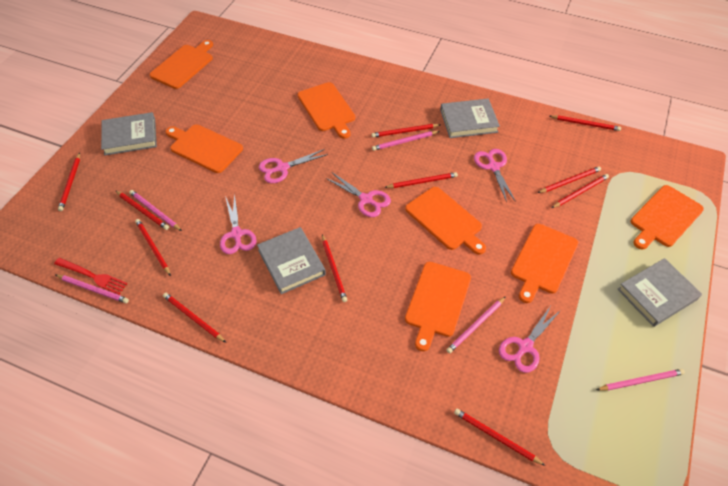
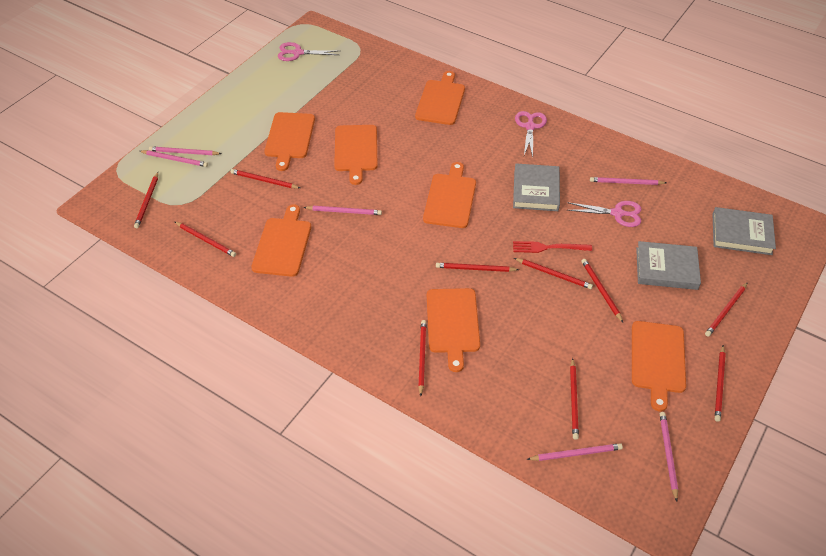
grey book: [101,112,157,155] [257,227,326,294] [440,98,500,138] [617,258,702,327] = 4 -> [513,163,560,211] [636,241,701,290] [712,207,776,255] = 3
pink pencil: [56,275,129,303] [129,190,182,231] [372,131,439,151] [446,296,506,353] [596,369,685,391] = 5 -> [140,150,208,167] [149,146,222,155] [303,206,382,215] [526,443,623,461] [590,177,666,185] [660,412,678,502] = 6
pink scissors: [220,193,256,254] [259,149,328,183] [326,172,391,217] [474,149,516,202] [499,304,561,373] = 5 -> [278,42,340,61] [515,111,547,157] [567,201,641,227] = 3
red pencil: [58,153,80,211] [115,190,169,230] [135,219,171,276] [163,293,226,343] [322,234,347,302] [372,124,440,137] [384,172,458,188] [454,409,545,466] [538,166,601,193] [550,115,621,131] [552,174,609,208] = 11 -> [134,172,158,228] [175,222,236,257] [230,169,300,188] [418,320,426,396] [436,263,519,272] [514,258,593,289] [570,358,579,439] [581,259,623,323] [705,282,748,337] [715,345,726,421] = 10

